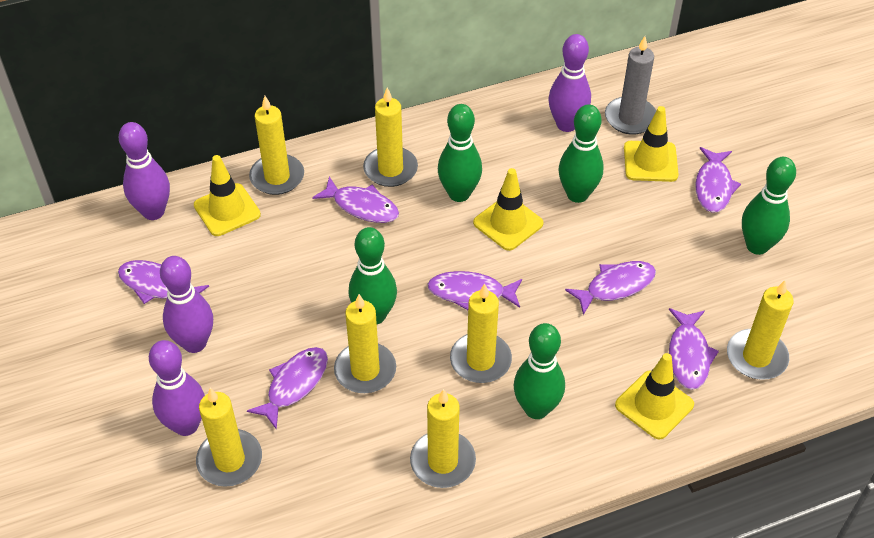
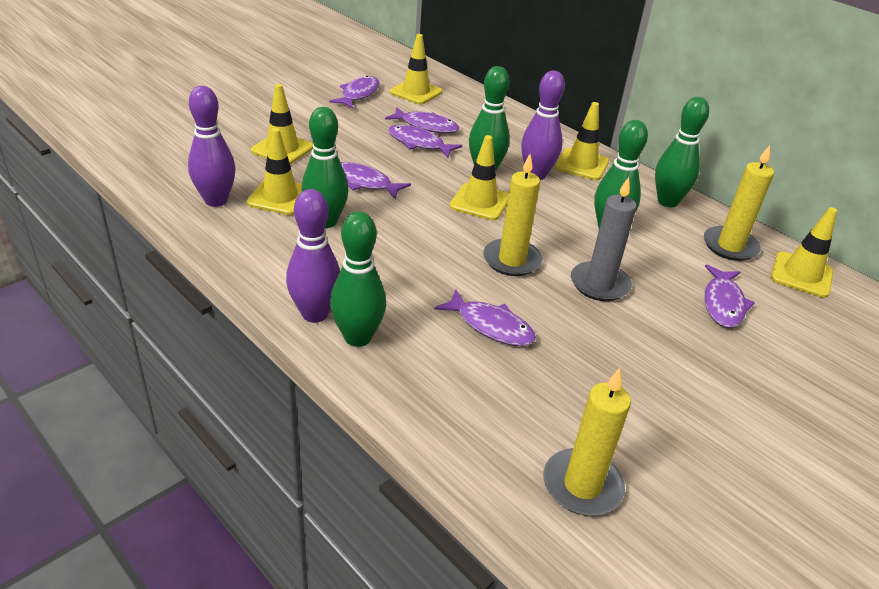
purple bowling pin: [119,122,170,220] [149,340,205,436] [160,256,213,353] [549,34,591,132] = 4 -> [188,86,236,207] [286,189,340,323] [521,71,565,180] = 3
purple fish: [118,260,209,304] [247,347,328,430] [312,176,399,223] [427,271,522,310] [565,261,656,315] [669,308,719,390] [695,147,741,213] = 7 -> [330,76,380,108] [340,162,411,199] [385,107,459,133] [388,125,462,158] [434,289,536,346] [704,264,755,328] = 6
yellow candle: [196,388,262,487] [249,96,304,195] [334,294,396,393] [363,88,418,187] [410,389,476,488] [450,284,512,383] [727,280,794,380] = 7 -> [483,154,542,276] [543,368,631,516] [704,145,774,261] = 3
yellow traffic cone: [194,155,261,236] [473,168,544,251] [615,353,694,440] [624,106,679,182] = 4 -> [246,128,302,215] [251,84,314,164] [390,34,443,104] [449,135,508,220] [555,102,609,180] [771,207,837,298] = 6

